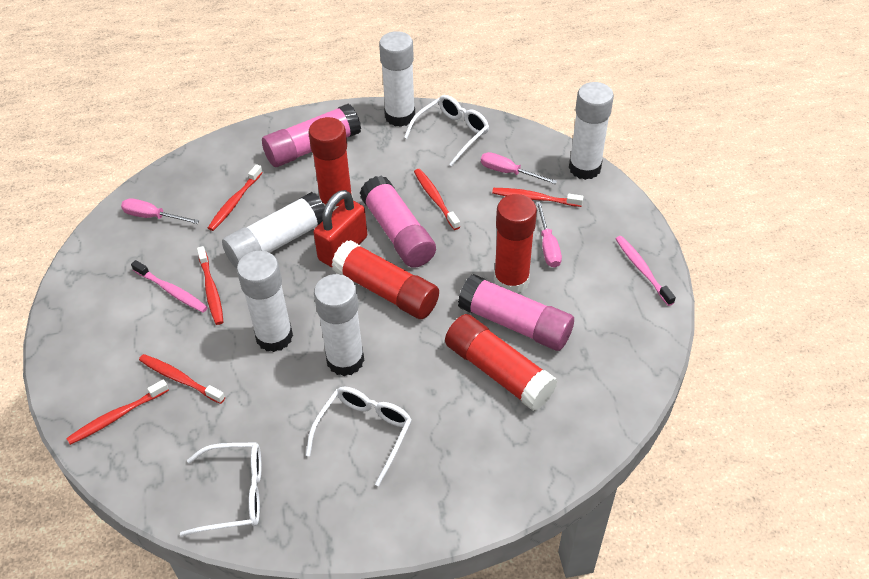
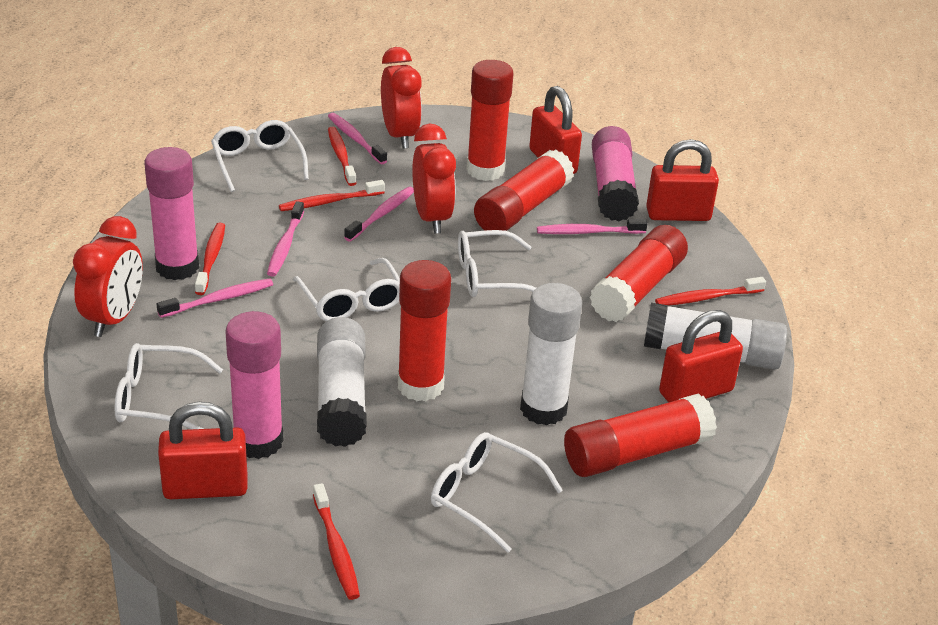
pink screwdriver: [121,198,199,224] [481,152,557,184] [536,201,562,268] = 3 -> none = 0
pink toothbrush: [131,260,208,313] [616,236,676,306] = 2 -> [157,279,273,318] [267,201,304,277] [328,113,387,164] [344,187,414,241] [537,219,648,234] = 5
red clock: none = 0 -> [73,216,143,337] [381,47,422,149] [412,124,456,234] = 3
red glue stick: [308,117,353,211] [331,240,439,319] [445,314,558,411] [494,194,537,293] = 4 -> [398,260,451,401] [466,60,514,181] [474,149,574,231] [564,393,717,477] [590,225,688,322] = 5
red padlock: [313,190,367,268] = 1 -> [158,402,248,499] [529,86,582,174] [646,139,719,221] [659,310,743,403] = 4
red toothbrush: [66,379,169,445] [139,354,225,404] [197,246,223,325] [208,164,263,231] [414,169,460,230] [492,188,583,207] = 6 -> [195,223,225,295] [279,180,385,211] [313,483,360,600] [328,127,356,186] [655,277,766,305] = 5
white glasses: [180,442,262,537] [306,387,412,486] [404,95,489,166] = 3 -> [115,343,223,429] [211,120,309,192] [293,258,400,321] [431,432,563,553] [458,230,536,297] = 5
white glue stick: [222,192,325,268] [237,251,293,352] [314,274,364,376] [379,31,415,127] [569,82,614,180] = 5 -> [317,317,367,447] [520,283,582,426] [644,303,787,370] = 3

